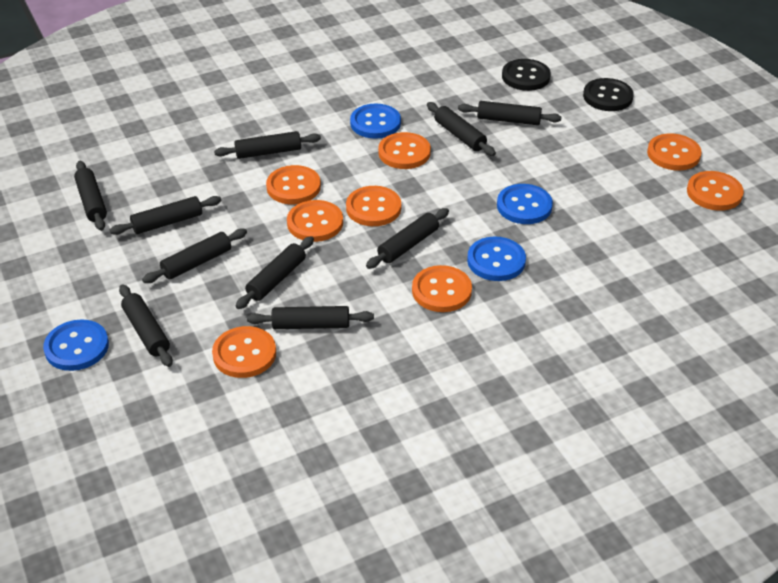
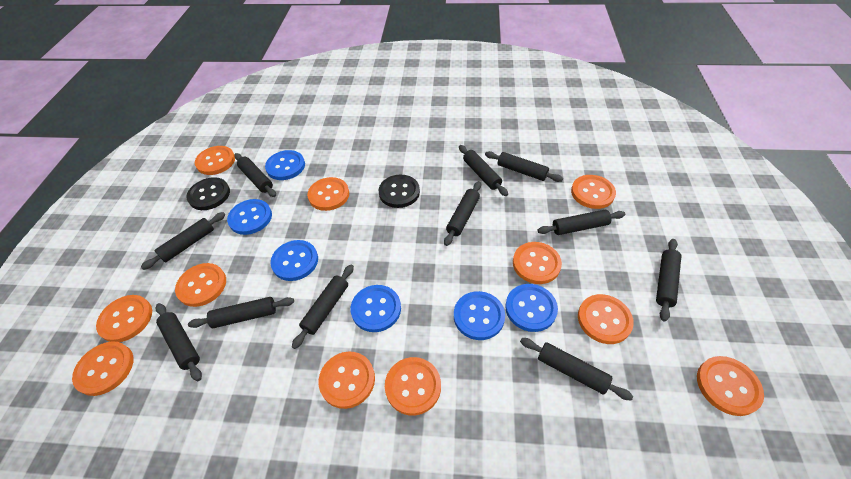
black rolling pin: [74,161,107,231] [110,196,221,235] [119,284,173,367] [142,229,247,283] [214,131,321,159] [236,236,314,309] [247,306,374,329] [366,208,449,269] [427,102,496,156] [458,101,562,125] = 10 -> [141,212,225,270] [156,303,202,381] [188,297,294,328] [234,153,276,197] [292,264,354,349] [444,181,481,246] [459,145,508,196] [485,151,563,182] [520,338,633,400] [537,210,625,235] [656,239,681,321] = 11
blue button: [43,320,109,371] [350,104,401,139] [467,236,526,281] [497,184,553,224] = 4 -> [227,199,272,235] [265,150,305,180] [271,240,318,281] [351,285,401,332] [454,291,505,340] [505,284,558,332] = 6
orange button: [212,326,276,378] [266,165,321,204] [287,200,343,242] [346,186,401,226] [378,132,431,169] [412,265,472,312] [647,134,702,170] [687,171,744,211] = 8 -> [72,342,133,396] [96,295,152,342] [175,263,226,307] [195,146,235,175] [307,177,349,211] [319,351,375,409] [385,357,441,416] [513,242,562,284] [571,175,616,209] [578,294,634,344] [697,356,764,416] = 11

